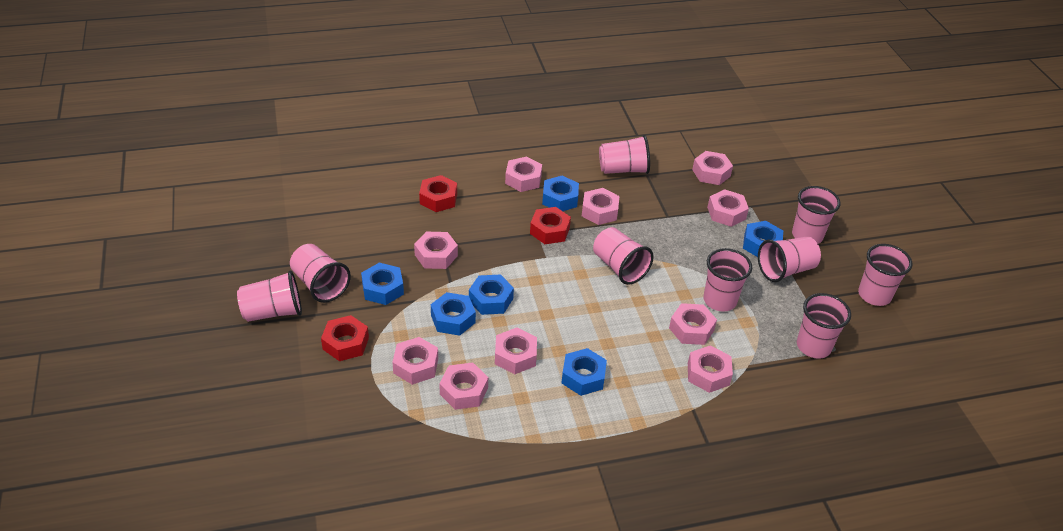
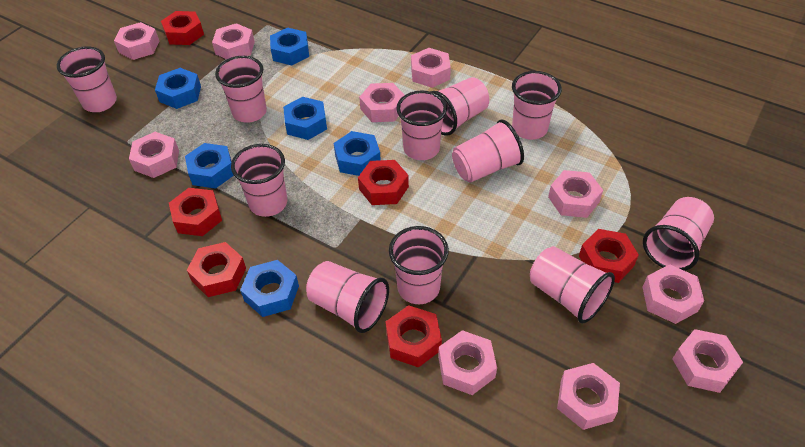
pink cup: [237,270,302,322] [290,244,351,303] [593,227,654,285] [599,135,650,174] [703,248,752,312] [758,237,821,282] [792,186,840,244] [797,293,851,359] [858,244,912,306] = 9 -> [57,46,117,112] [215,56,267,123] [231,144,287,217] [306,261,389,333] [389,226,449,304] [396,91,447,160] [430,77,489,136] [452,119,524,183] [512,71,562,140] [530,246,615,323] [643,197,714,271] = 11
red nut: [321,315,369,361] [419,175,457,212] [530,207,571,244] = 3 -> [161,11,204,45] [169,188,222,236] [187,242,246,297] [358,160,409,205] [386,305,442,368] [579,229,639,283] = 6

